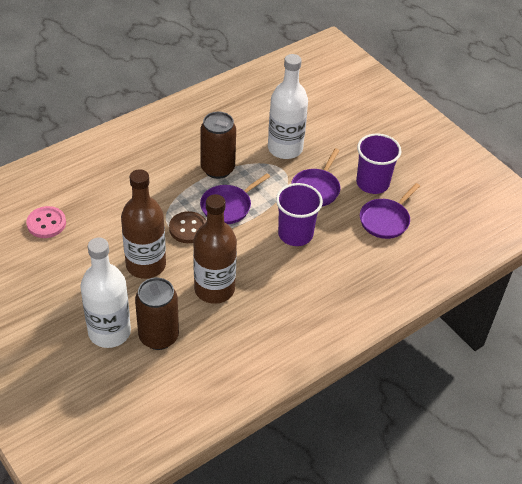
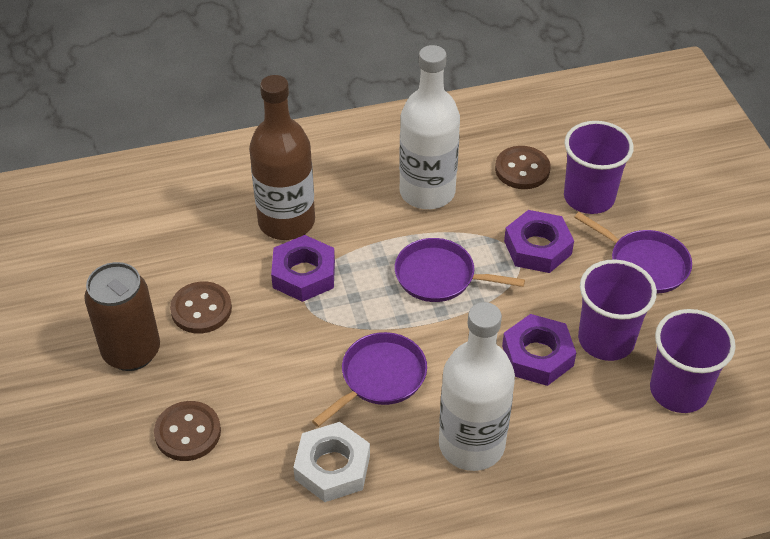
brown bottle: [121,169,166,279] [193,194,237,304] = 2 -> [249,75,315,240] = 1
brown button: [169,211,206,243] = 1 -> [154,401,221,461] [170,281,232,334] [495,146,550,189] = 3
brown can: [135,278,179,350] [200,112,236,179] = 2 -> [84,262,160,371] = 1
pink button: [26,206,66,238] = 1 -> none = 0
purple cup: [276,183,323,246] [356,134,402,194] = 2 -> [564,121,634,214] [578,259,657,361] [650,309,736,413] = 3
purple nut: none = 0 -> [271,235,335,302] [502,314,576,386] [504,210,574,273] = 3
white nut: none = 0 -> [293,422,370,502] = 1

